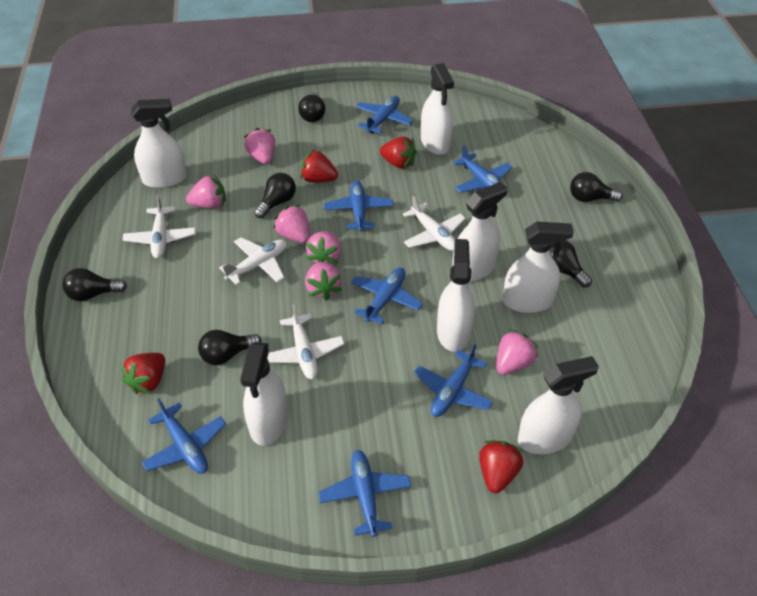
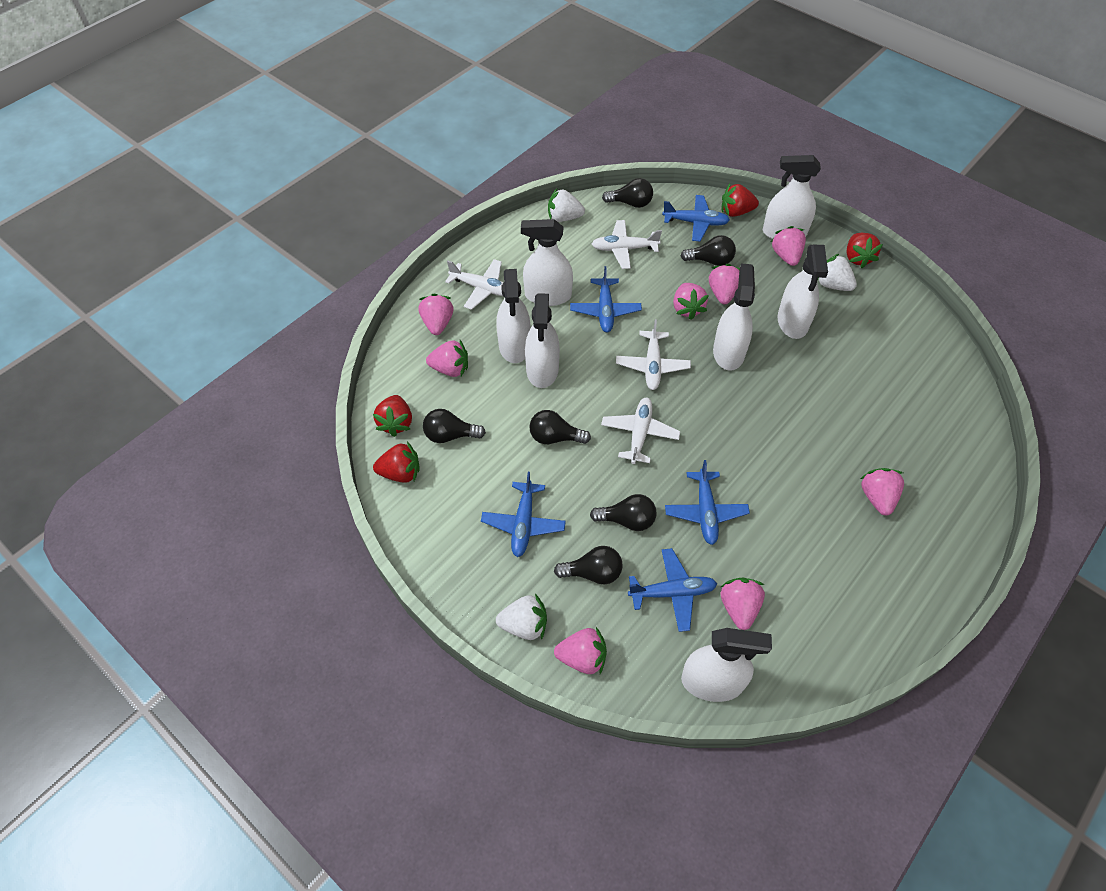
blue plane: [142,398,226,474] [318,450,411,537] [324,181,393,232] [351,267,423,324] [355,96,413,134] [414,343,493,417] [453,145,512,193] = 7 -> [481,472,566,557] [570,266,642,332] [628,548,717,632] [662,195,730,242] [665,460,750,545] = 5
pink strawberry: [186,174,226,209] [244,128,275,164] [273,204,310,243] [305,262,342,301] [306,231,341,264] [496,329,538,375] = 6 -> [419,294,453,335] [426,340,468,377] [554,627,607,674] [673,283,709,320] [709,264,740,304] [721,578,765,630] [771,226,806,266] [860,468,904,515] = 8
white strawberry: none = 0 -> [496,594,547,640] [548,189,585,222] [818,254,857,291] = 3

